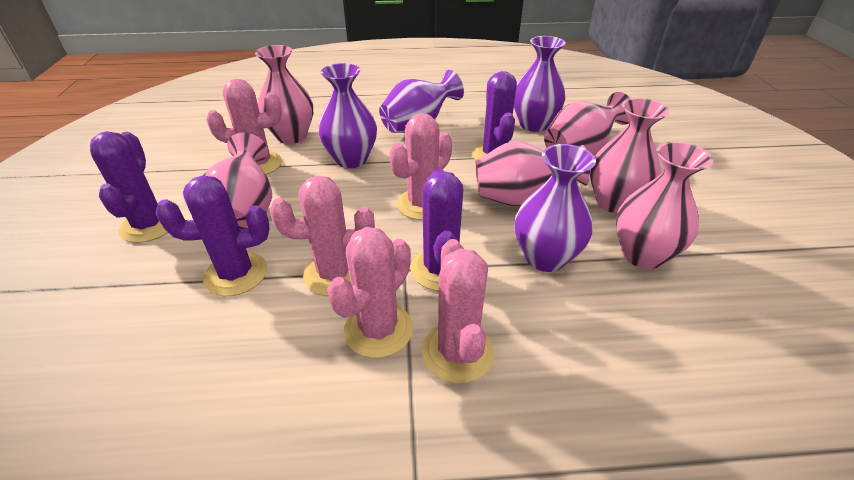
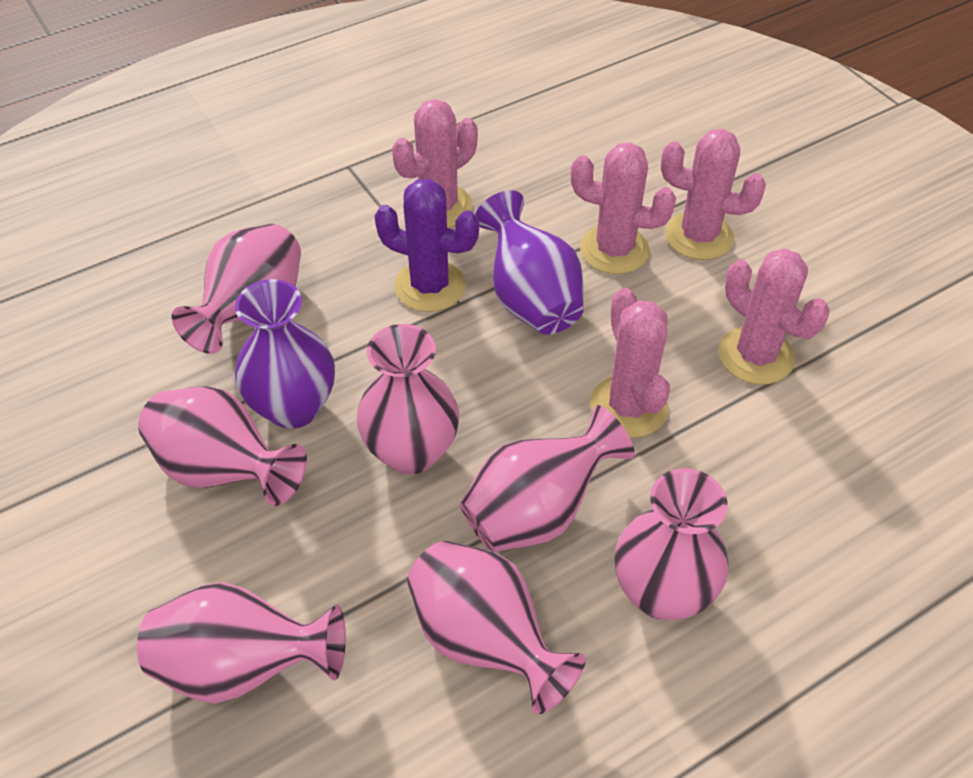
pink vase: [203,133,272,229] [255,45,313,144] [476,141,590,206] [544,92,631,155] [590,98,670,213] [616,142,713,269] = 6 -> [137,582,346,704] [138,386,307,506] [172,224,301,354] [357,324,459,474] [407,541,586,714] [460,405,635,552] [615,468,729,620] = 7
purple cactus: [90,131,168,243] [155,176,270,296] [410,168,463,291] [472,71,517,161] = 4 -> [374,179,479,312] = 1
purple vase: [318,63,377,168] [379,70,464,133] [514,36,566,132] [515,144,596,272] = 4 -> [235,279,335,429] [475,190,584,335] = 2

